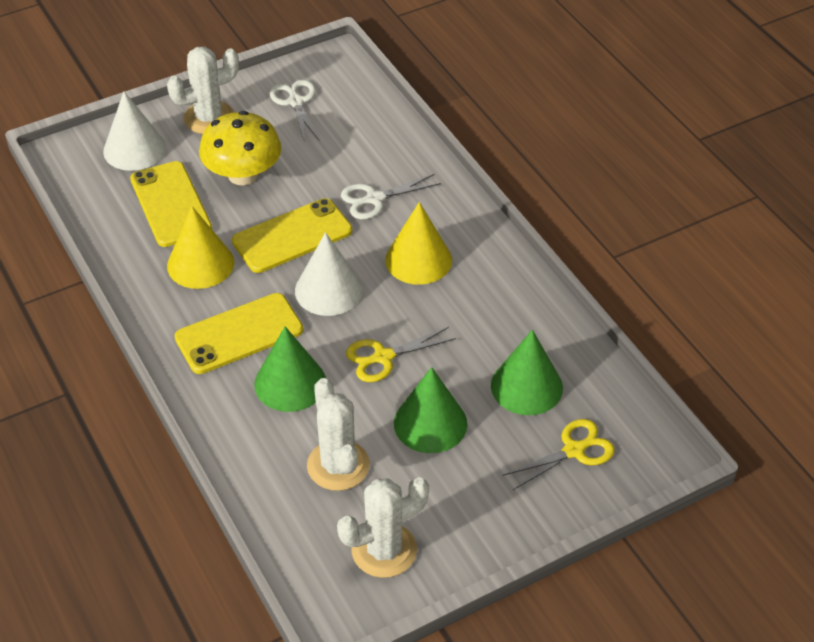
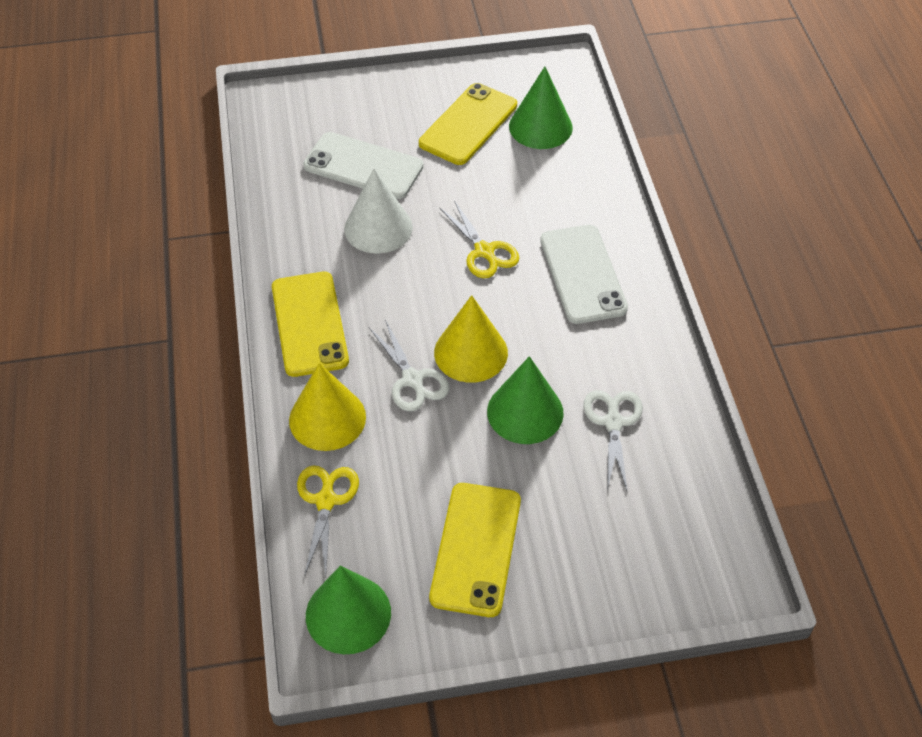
white cactus: [167,47,239,134] [307,378,370,491] [337,477,429,578] = 3 -> none = 0
white cone: [103,91,166,171] [295,232,363,316] = 2 -> [344,168,413,254] = 1
white phone: none = 0 -> [303,132,424,199] [540,225,628,324] = 2
yellow mushroom: [199,111,281,185] = 1 -> none = 0

